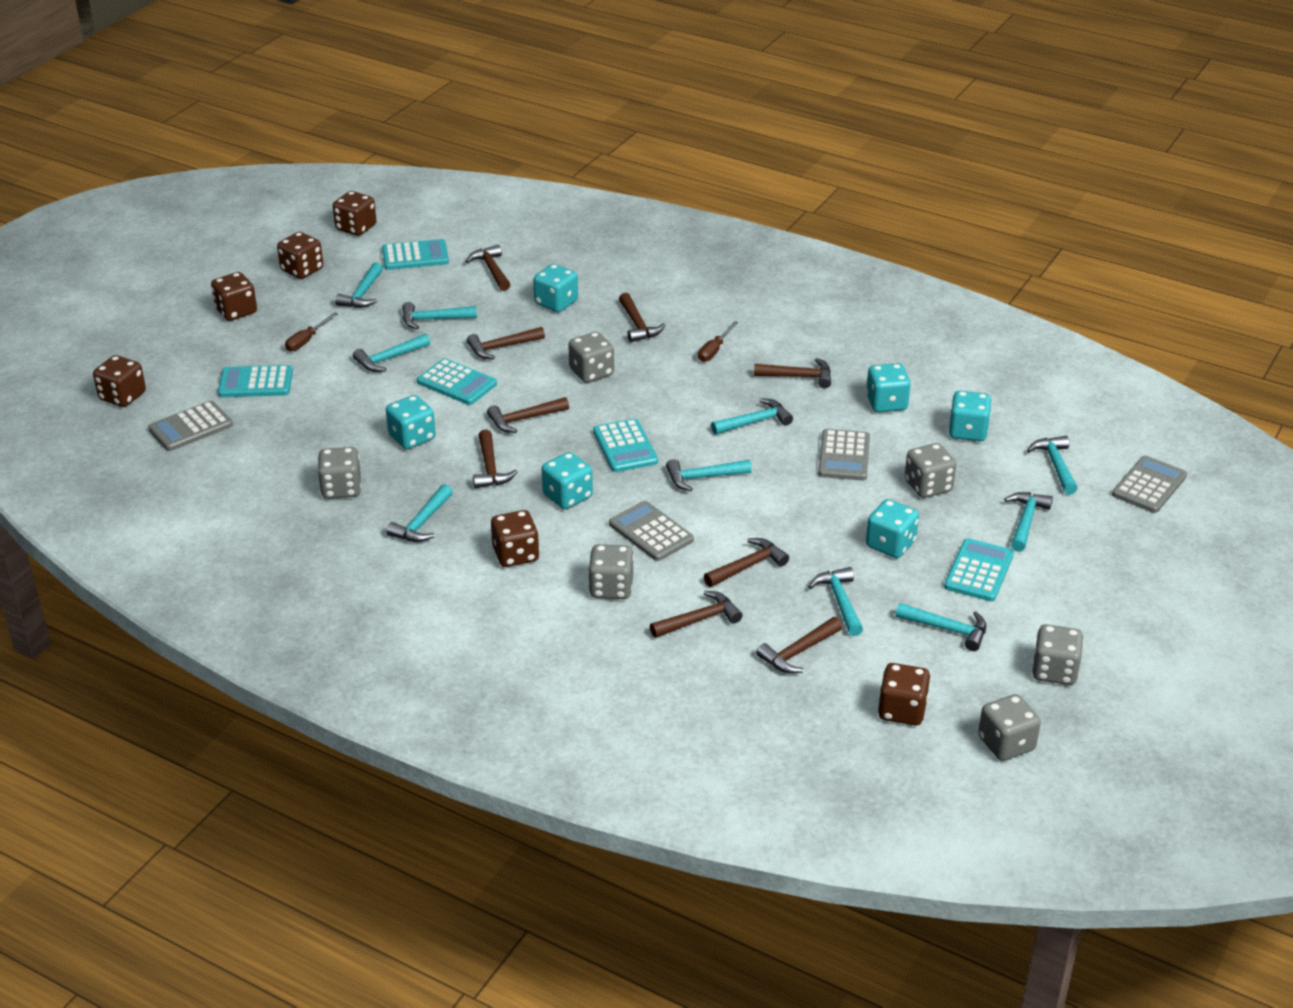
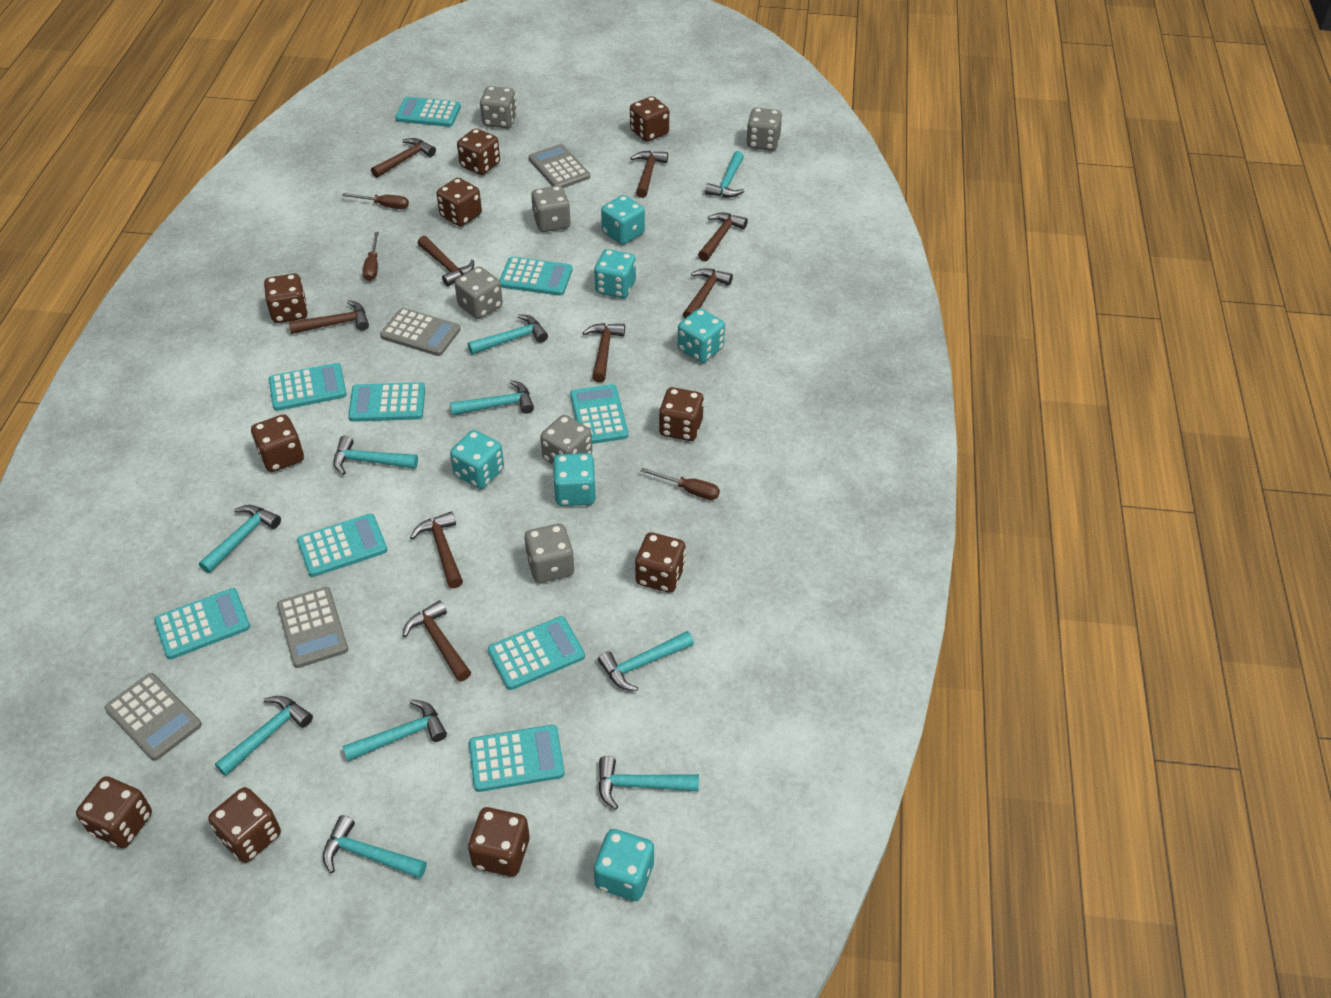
brown dice: [93,355,146,407] [211,272,257,321] [277,232,323,279] [333,191,376,236] [491,510,539,567] [878,663,930,725] = 6 -> [76,776,152,848] [208,787,281,863] [251,414,304,472] [264,274,308,323] [436,178,482,227] [457,128,500,175] [468,807,530,877] [630,96,669,142] [635,532,686,593] [659,387,704,441] = 10
brown screwdriver: [285,312,337,352] [698,321,738,362] = 2 -> [342,193,409,209] [363,232,379,281] [640,468,720,500] = 3
turquoise calculator: [218,365,293,397] [382,239,449,270] [417,358,497,405] [593,419,658,472] [944,538,1014,601] = 5 -> [154,588,250,659] [269,363,347,411] [297,513,387,577] [348,382,425,422] [395,97,461,127] [469,725,565,792] [488,616,585,690] [499,257,573,296] [570,384,629,444] = 9

